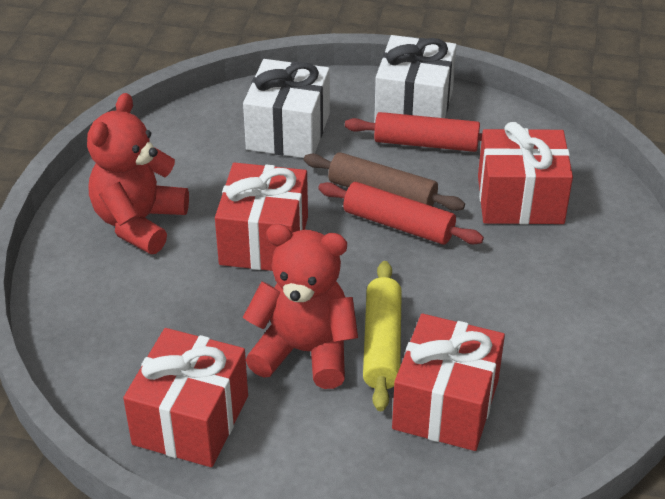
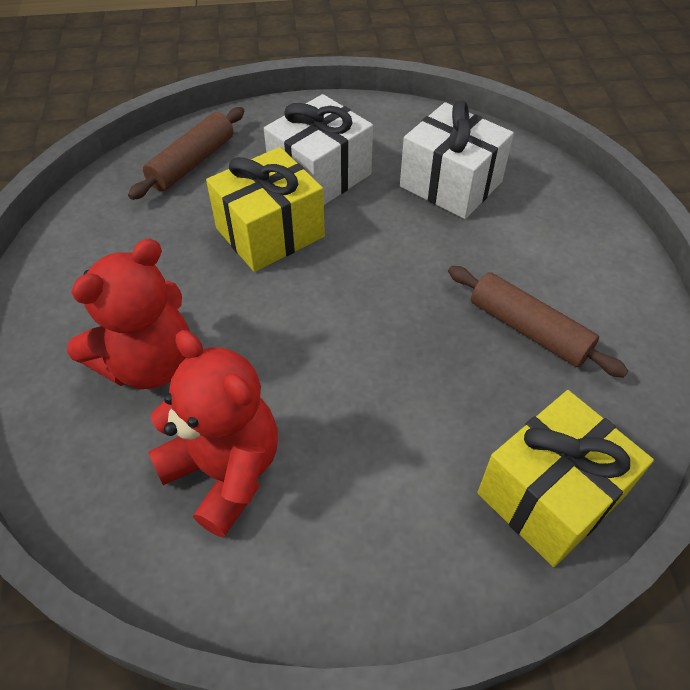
brown rolling pin: [304,152,465,211] = 1 -> [128,107,244,200] [448,266,628,378] = 2
red gift: [123,328,248,467] [215,162,308,271] [392,314,505,451] [478,122,573,225] = 4 -> none = 0
red rolling pin: [318,182,484,245] [345,112,482,152] = 2 -> none = 0
yellow gift: none = 0 -> [206,147,325,272] [477,390,654,567] = 2
yellow rolling pin: [363,261,402,411] = 1 -> none = 0

